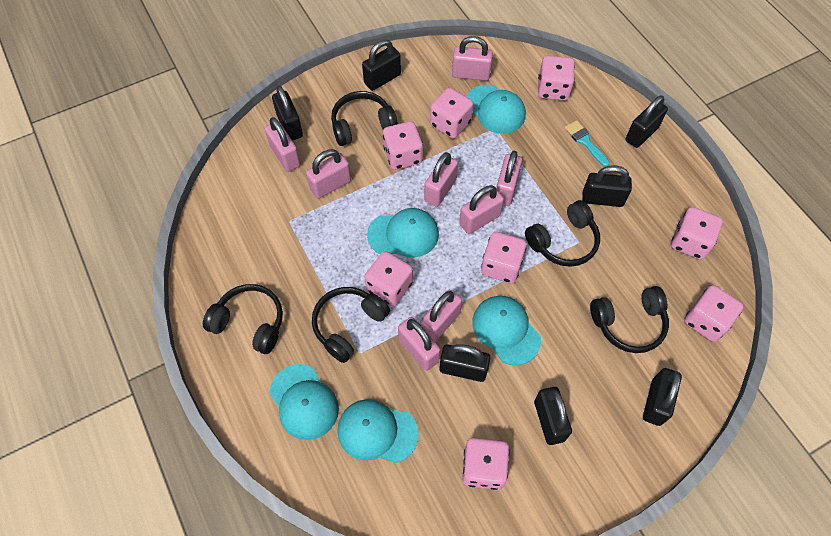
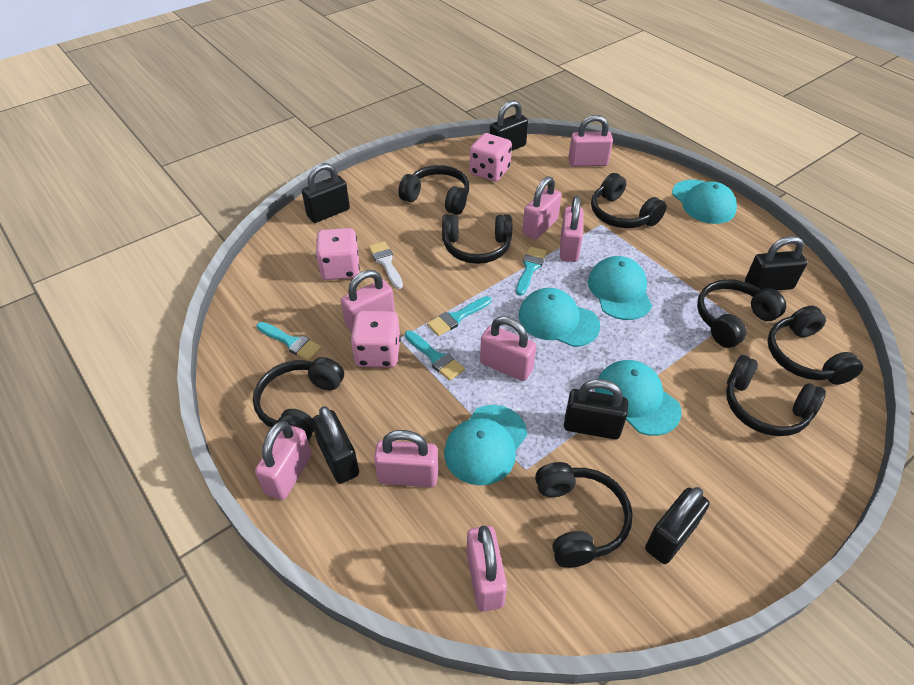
black headphones: [203,284,283,354] [312,287,390,363] [331,91,398,146] [525,200,600,267] [590,286,669,353] = 5 -> [253,357,344,441] [398,165,469,215] [442,214,512,264] [535,462,633,568] [591,173,667,228] [697,279,786,348] [726,355,826,436] [767,306,863,385] = 8
black padlock: [272,86,303,141] [362,40,401,91] [439,344,490,382] [534,387,572,445] [582,166,632,207] [625,96,668,148] [643,368,682,426] = 7 -> [302,163,350,223] [312,406,359,484] [490,100,528,151] [564,379,628,439] [645,487,709,564] [745,236,807,291] = 6
pink dice: [364,251,413,306] [383,121,423,170] [430,88,473,139] [462,438,509,490] [481,232,527,283] [538,56,575,101] [671,207,723,260] [684,285,744,342] = 8 -> [316,228,360,280] [351,311,401,368] [470,133,512,182] = 3
turquoise brush: [565,120,609,167] = 1 -> [256,322,322,361] [405,330,465,381] [427,296,491,336] [516,247,547,296] = 4
white brush: none = 0 -> [368,241,403,289] = 1

